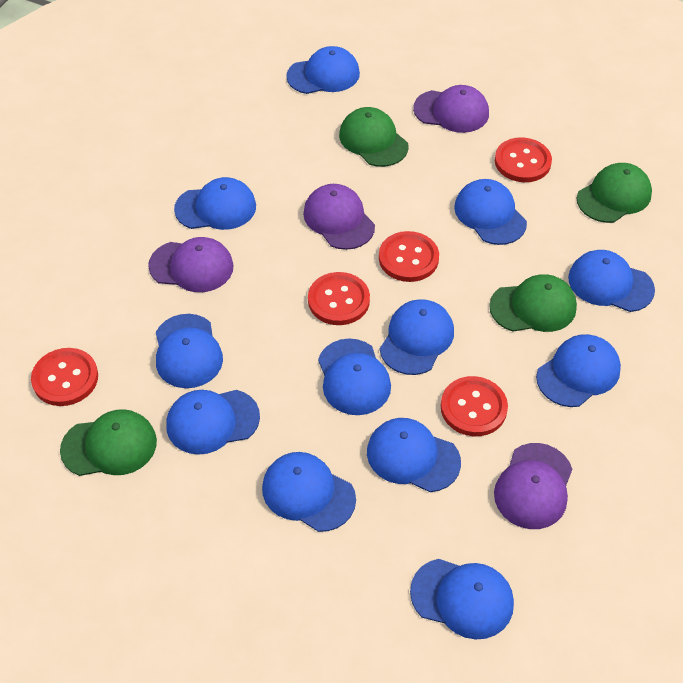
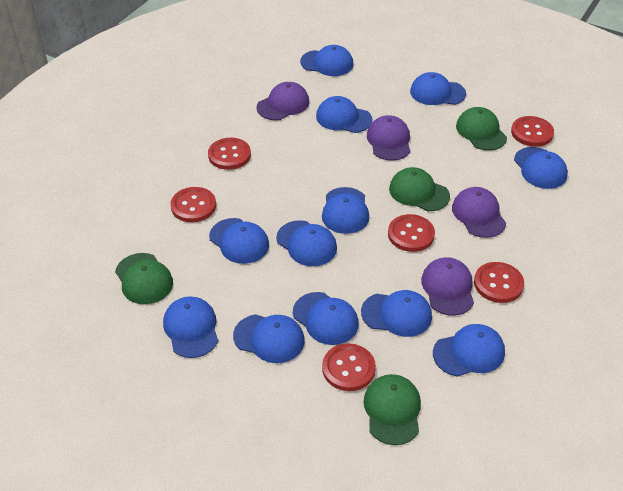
red button: [31,348,98,406] [308,272,370,325] [379,231,439,282] [441,376,508,436] [495,137,552,182] = 5 -> [170,187,216,222] [208,138,251,170] [322,343,376,391] [388,214,435,252] [474,262,524,303] [511,116,554,147] = 6

